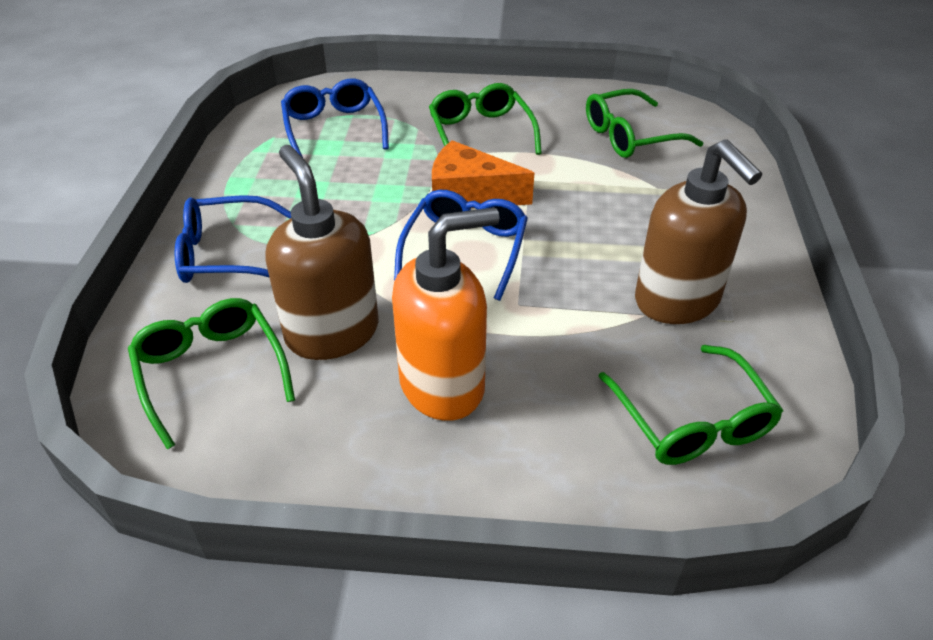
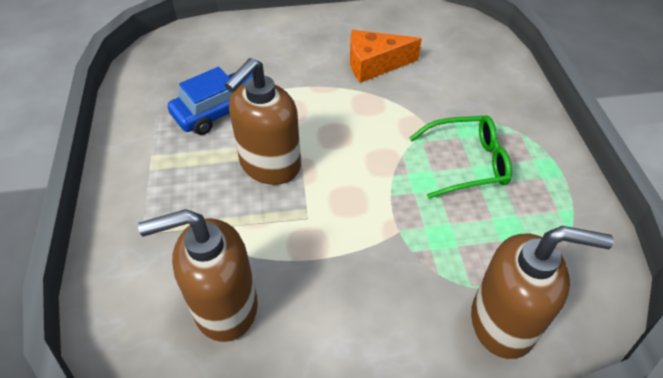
blue car: none = 0 -> [168,67,253,135] = 1
blue glasses: [175,195,291,283] [281,79,389,158] [394,190,528,301] = 3 -> none = 0
brown soap dispenser: [265,145,378,360] [635,139,762,324] = 2 -> [138,209,258,342] [225,58,301,185] [471,226,614,359] = 3
green glasses: [128,298,295,449] [429,83,542,155] [586,89,703,158] [598,345,783,465] = 4 -> [409,115,512,199] = 1
orange soap dispenser: [392,207,500,421] = 1 -> none = 0

